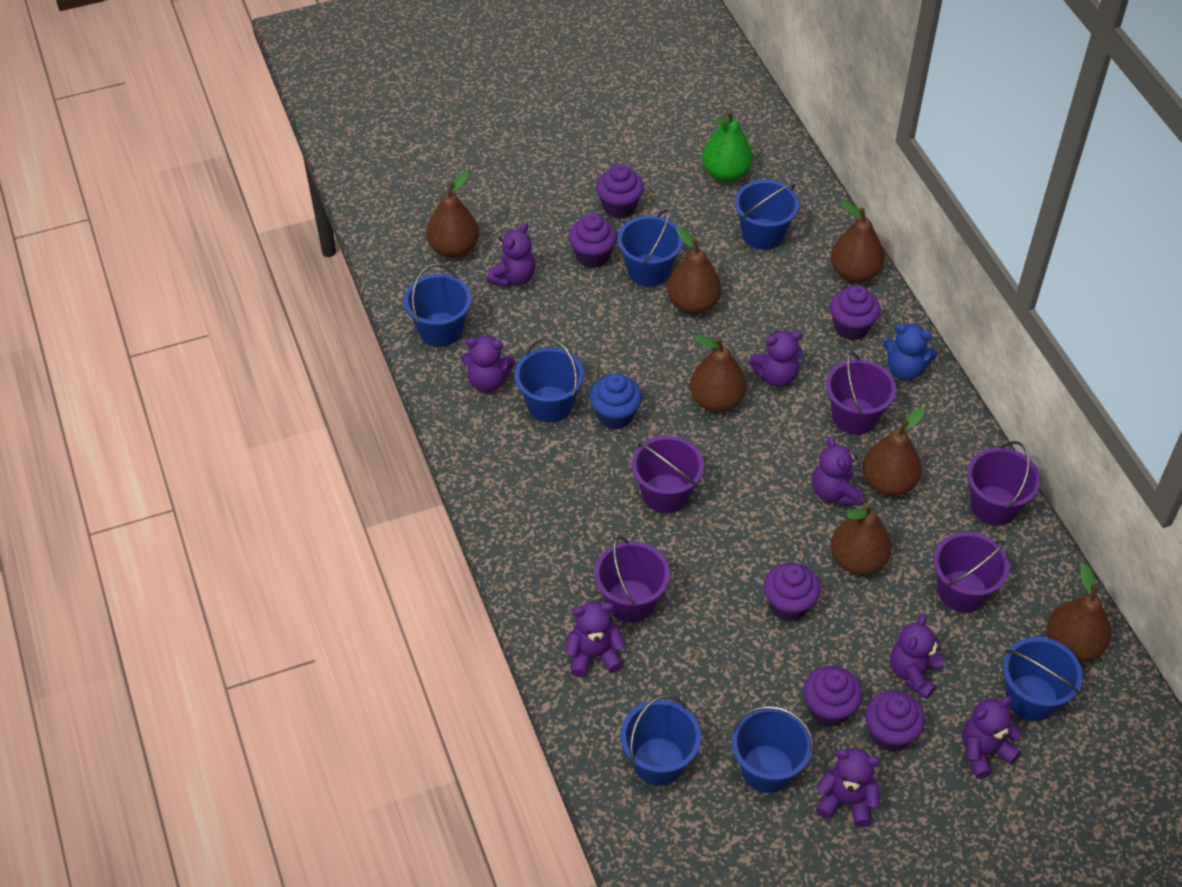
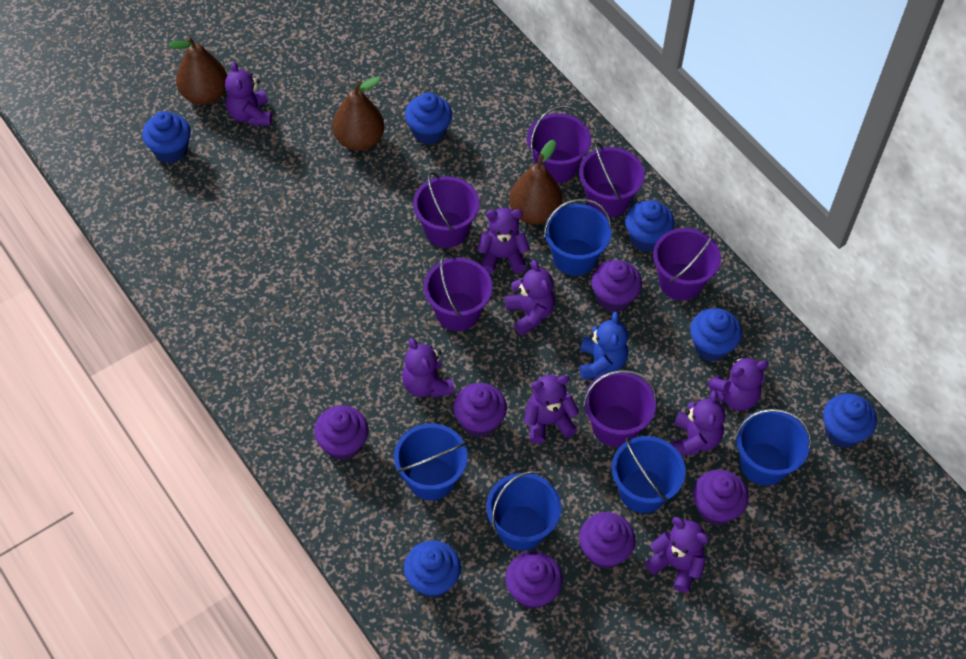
blue bucket: [404,264,472,347] [515,338,584,423] [618,209,683,287] [621,695,701,786] [731,706,814,793] [735,180,799,250] [1003,637,1083,721] = 7 -> [394,423,468,500] [487,471,561,551] [544,199,612,276] [612,436,686,513] [735,409,812,486] = 5
blue cupcake: [590,373,642,430] = 1 -> [142,111,191,163] [404,540,461,598] [405,92,452,145] [625,200,675,252] [690,308,742,362] [823,393,877,448] = 6
brown pear: [426,171,479,258] [667,227,722,314] [690,335,747,412] [831,200,885,283] [831,503,892,575] [862,408,925,496] [1047,563,1111,662] = 7 -> [168,36,227,105] [332,76,385,151] [509,140,563,225] = 3
green pear: [702,111,753,182] = 1 -> none = 0
purple bucket: [594,536,670,622] [632,436,704,513] [826,351,896,435] [933,532,1009,613] [967,441,1041,526] = 5 -> [413,172,480,248] [424,253,492,331] [527,105,591,183] [579,143,645,218] [583,370,657,447] [653,228,721,301] = 6

